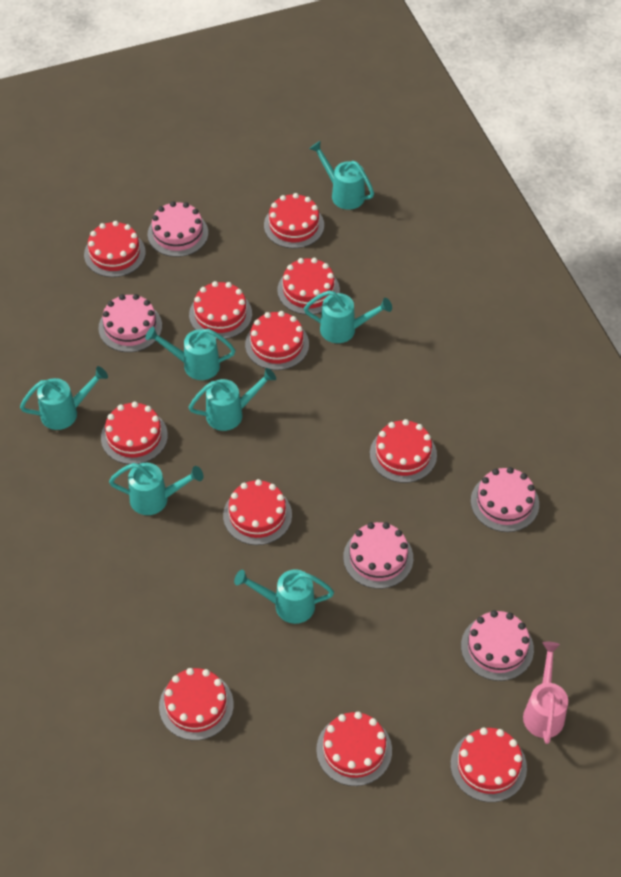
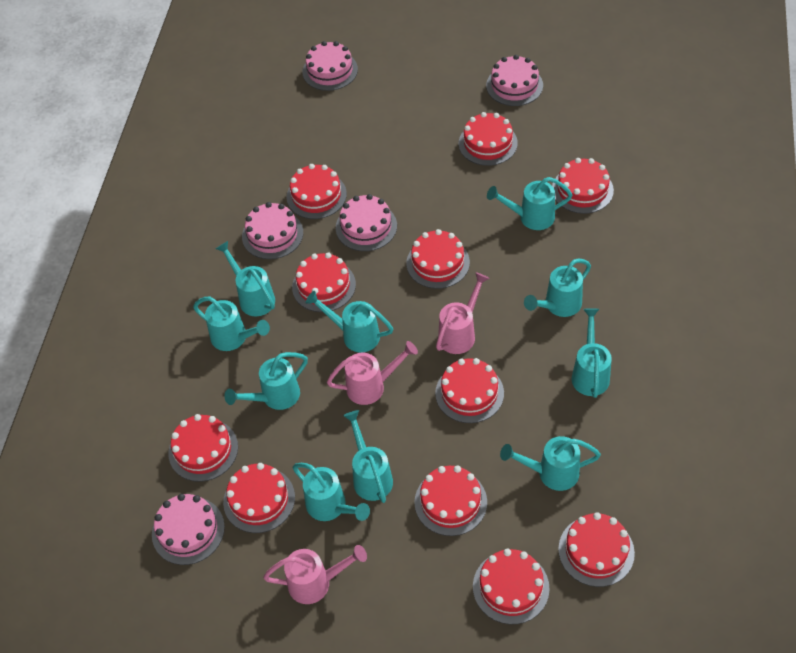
pink watering can: [523,642,568,744] = 1 -> [263,545,367,604] [327,341,418,405] [436,272,490,354] = 3
turquoise watering can: [20,366,108,430] [109,463,203,515] [145,327,235,380] [188,368,276,431] [234,569,334,624] [304,290,392,343] [309,141,374,210] = 7 -> [193,297,270,351] [216,241,275,316] [225,352,308,410] [293,463,370,521] [305,291,393,352] [343,410,393,503] [487,177,572,230] [500,436,601,491] [524,259,591,317] [572,308,612,398] = 10

